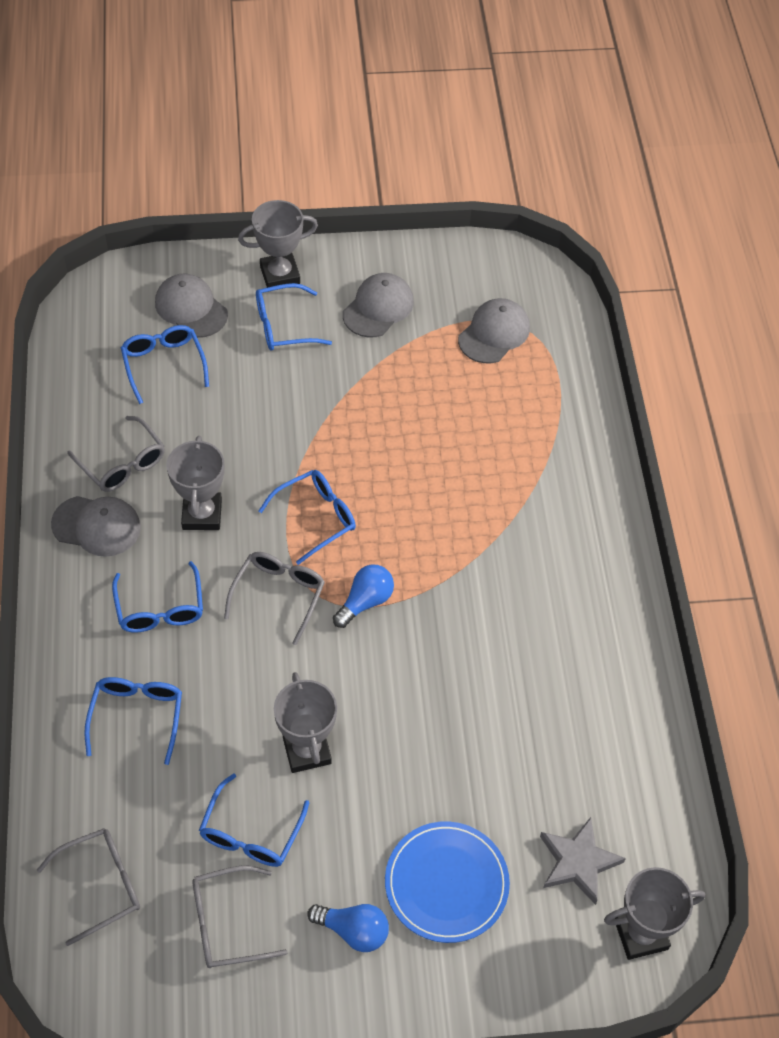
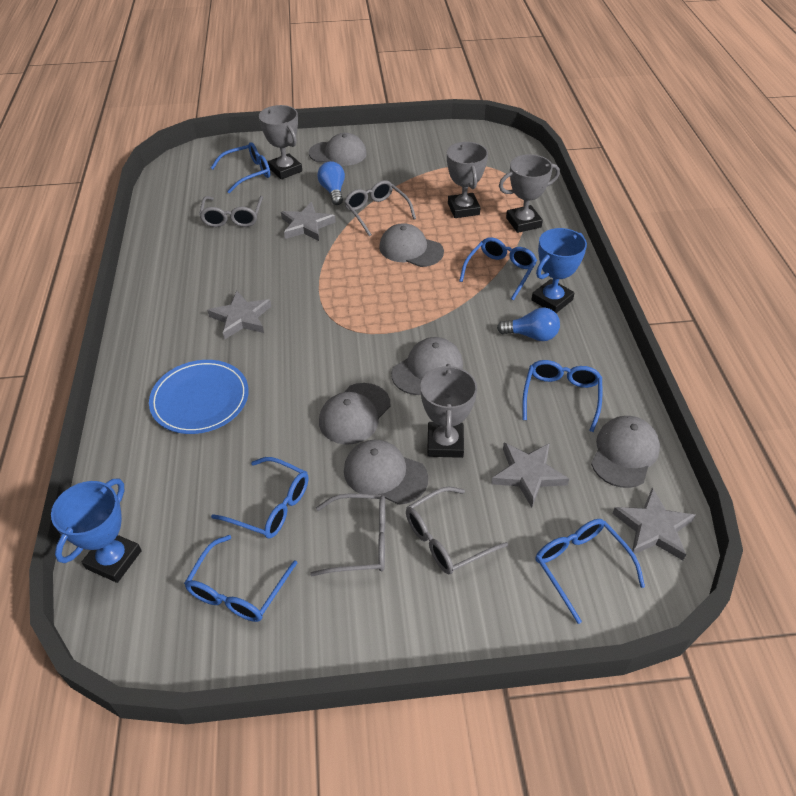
blue trophy: none = 0 -> [51,478,142,583] [531,228,587,313] = 2
grey cap: [51,496,141,557] [155,273,228,338] [343,273,414,337] [458,298,530,363] = 4 -> [309,133,367,166] [319,383,390,445] [344,440,428,505] [379,223,444,267] [391,337,463,395] [591,416,660,488] = 6
grey star: [540,817,626,905] = 1 -> [208,291,271,340] [281,202,336,241] [491,443,569,507] [612,488,696,560] = 4

